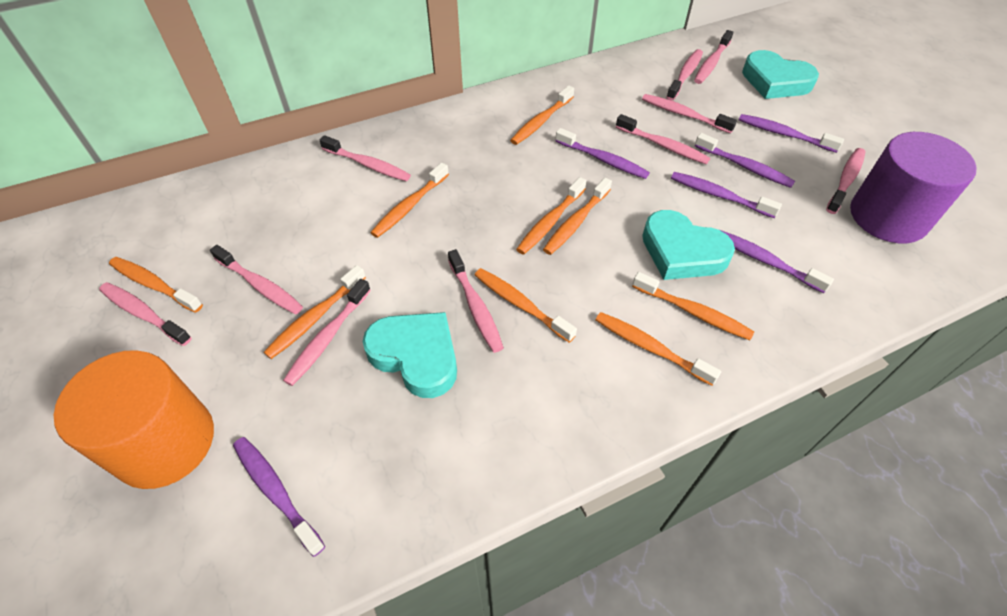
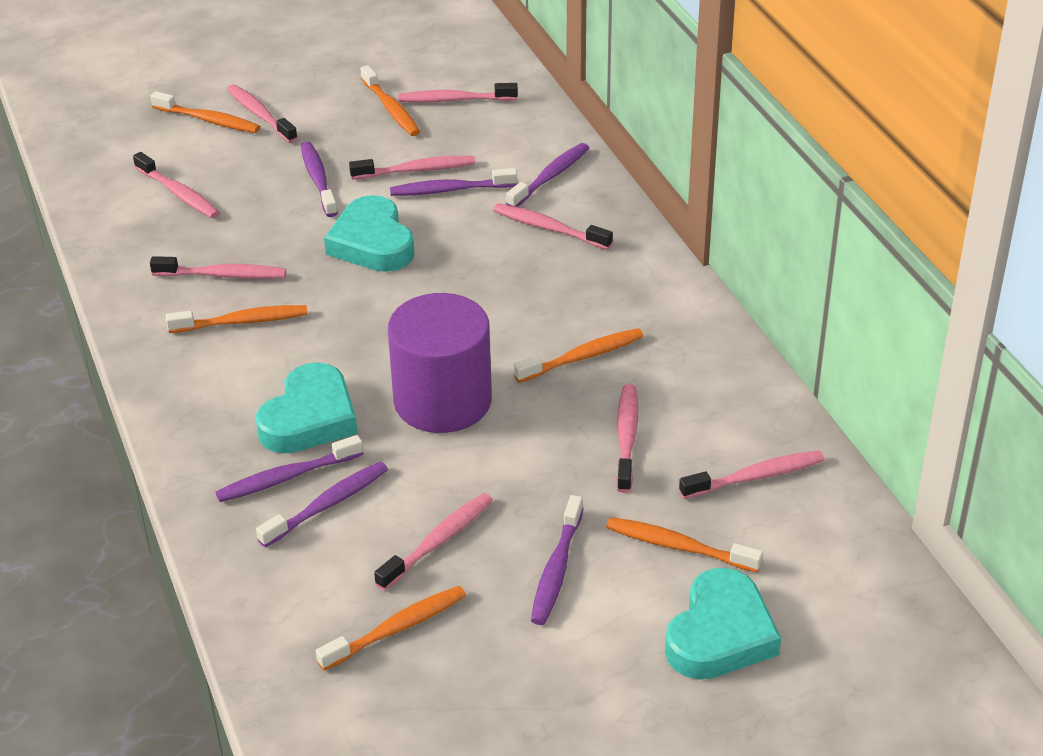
orange cylinder: [54,350,214,489] = 1 -> none = 0
orange toothbrush: [109,257,203,313] [264,265,366,359] [370,163,449,238] [475,268,577,343] [510,86,574,145] [516,177,586,255] [543,178,612,255] [595,312,721,386] [632,272,754,340] = 9 -> [151,91,260,133] [166,305,308,333] [316,586,466,671] [360,65,420,136] [513,328,644,383] [606,517,763,573] = 6
pink toothbrush: [99,282,192,346] [210,245,303,314] [283,279,371,386] [320,135,411,181] [448,249,504,353] [616,114,710,164] [642,94,737,134] [667,49,703,101] [694,30,733,84] [826,148,865,214] = 10 -> [133,152,220,218] [150,256,286,279] [227,84,298,143] [349,156,475,180] [374,493,493,591] [398,83,518,103] [493,203,613,250] [616,384,638,493] [679,451,825,499] = 9

